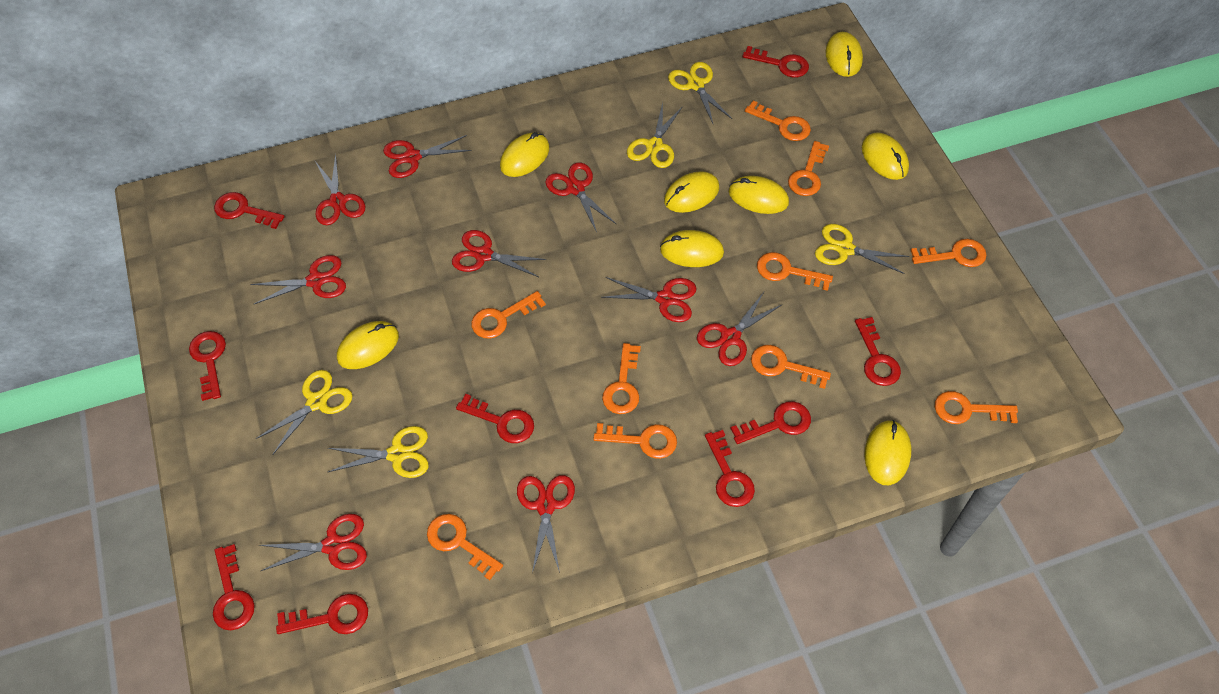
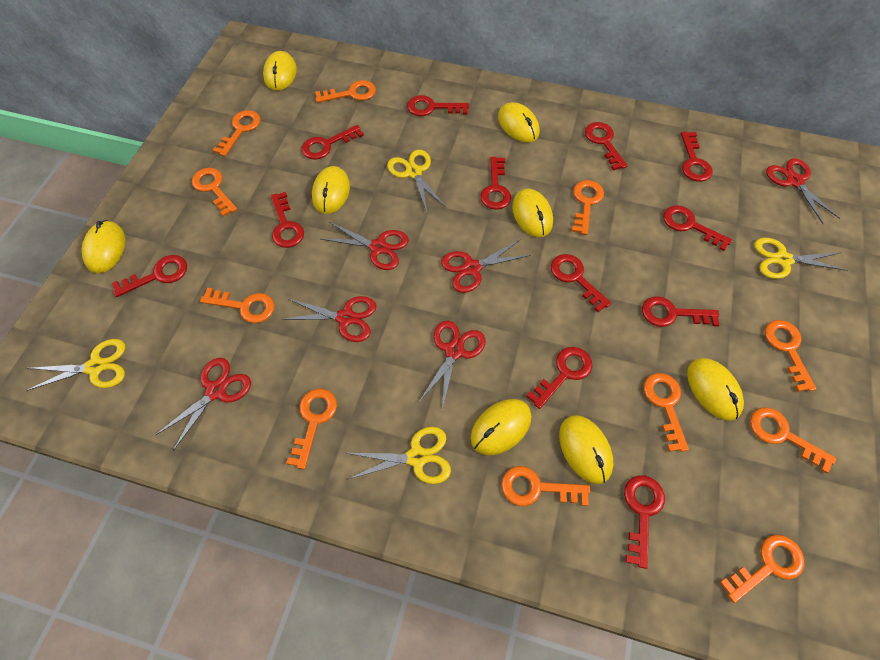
orange key: [427,514,503,580] [471,291,546,339] [593,423,677,459] [602,343,641,414] [745,100,811,141] [751,345,831,389] [757,252,833,291] [788,141,829,196] [910,239,987,267] [935,391,1018,424] = 10 -> [192,168,237,217] [200,288,275,323] [213,110,261,156] [286,389,337,469] [315,80,376,103] [501,466,590,506] [572,180,604,235] [644,373,689,452] [720,535,804,603] [750,407,836,473] [765,320,817,392] = 11
red key: [189,331,226,401] [213,544,255,630] [214,192,285,229] [276,594,368,634] [456,394,534,443] [705,430,755,507] [730,401,811,444] [742,46,809,78] [855,317,901,386] = 9 -> [112,255,187,297] [271,192,304,248] [302,125,364,160] [407,95,469,116] [480,157,511,210] [526,347,592,409] [551,254,612,312] [585,122,628,171] [624,475,665,569] [642,296,719,327] [663,205,732,251] [681,132,713,182] = 12
red scissors: [250,255,346,304] [259,514,367,571] [315,154,365,225] [383,135,472,178] [452,230,546,277] [517,475,575,573] [545,162,616,232] [601,277,697,322] [697,292,783,366] = 9 -> [155,358,251,451] [282,296,376,342] [321,222,409,270] [419,321,486,410] [441,240,531,293] [766,158,840,224] = 6
yellow scissors: [256,370,352,455] [328,426,428,478] [627,102,683,168] [668,62,732,124] [815,224,909,274] = 5 -> [26,339,125,391] [347,427,451,484] [387,150,446,212] [754,238,848,279] = 4

